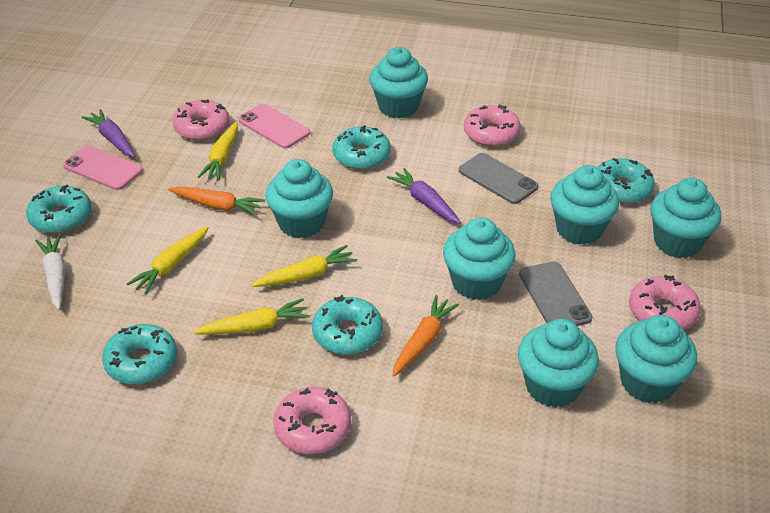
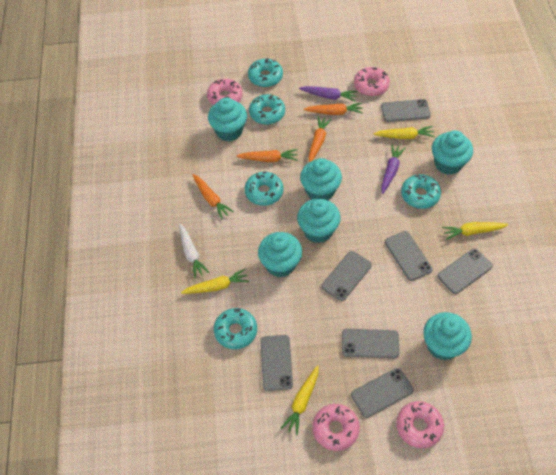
grey phone: [459,153,539,204] [519,261,593,326] = 2 -> [261,335,293,391] [321,251,372,301] [342,329,399,358] [351,368,414,418] [381,99,431,122] [385,231,432,281] [437,248,493,294] = 7
orange carrot: [168,186,265,216] [393,295,459,377] = 2 -> [192,174,234,220] [236,149,298,162] [304,103,363,115] [309,116,331,162] = 4
pink phone: [63,146,143,190] [238,104,310,149] = 2 -> none = 0
turquoise cupcake: [265,159,333,239] [369,47,428,118] [443,217,516,300] [518,319,599,408] [550,165,619,245] [616,315,697,403] [650,178,721,258] = 7 -> [208,98,247,141] [258,232,302,277] [297,199,341,243] [300,158,342,201] [423,312,472,360] [432,130,473,175] = 6

